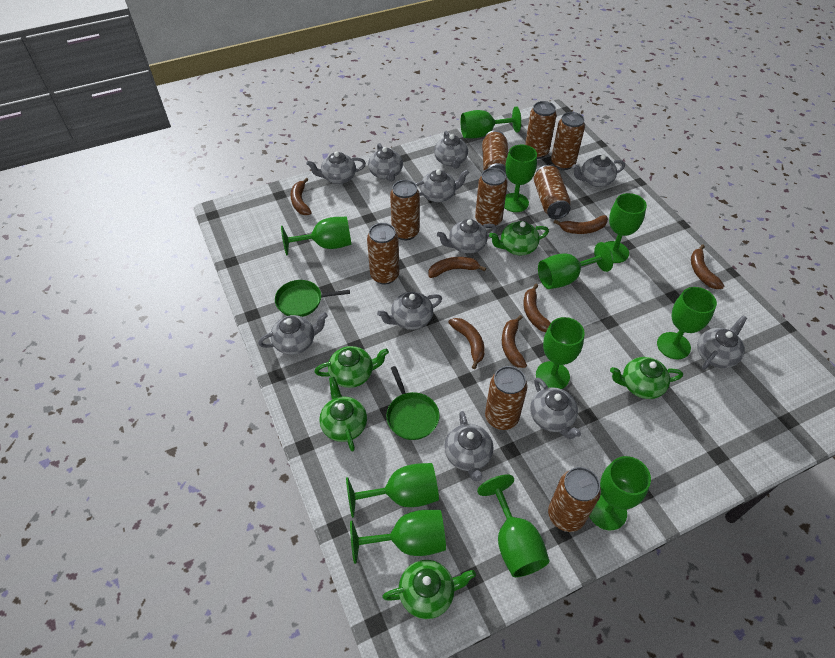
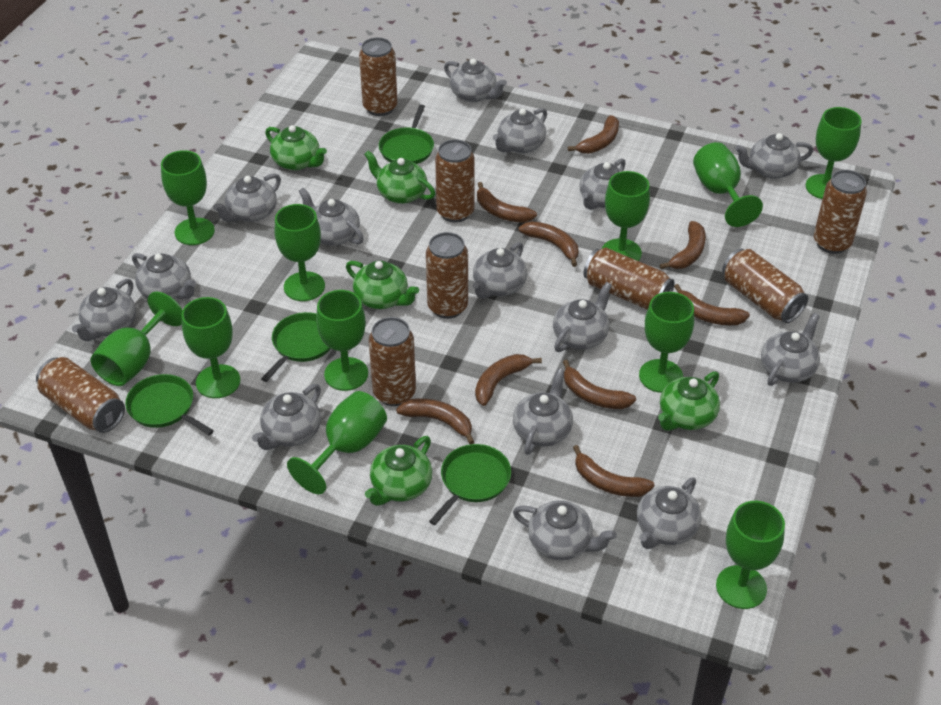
brown banana: [290,178,312,215] [429,257,486,278] [448,318,485,369] [502,315,527,368] [523,284,551,332] [553,215,608,234] [691,244,724,289] = 7 -> [396,398,474,444] [475,354,542,406] [477,182,537,223] [519,221,578,267] [563,360,636,409] [568,115,619,154] [573,445,654,497] [660,221,706,269] [674,284,750,325] = 9
brown can: [367,223,399,285] [390,180,420,240] [475,168,508,228] [482,130,508,176] [485,366,527,430] [525,101,557,159] [534,165,571,219] [548,467,601,532] [551,112,585,170] = 9 -> [36,357,125,433] [359,38,398,116] [369,317,416,406] [426,232,468,319] [435,140,475,222] [583,247,674,310] [722,248,808,323] [814,170,867,254] = 8
green pan: [275,280,350,317] [386,366,440,440] = 2 -> [125,374,214,435] [261,312,331,382] [379,105,434,164] [429,444,511,525] = 4
grey teapot: [258,312,328,355] [306,151,366,184] [368,143,403,182] [377,292,442,330] [416,170,469,202] [434,131,468,169] [437,219,497,254] [444,411,493,481] [530,378,581,439] [572,154,625,187] [697,316,747,369] = 11 -> [72,279,136,341] [132,253,196,299] [213,173,281,222] [252,384,321,450] [299,188,364,246] [444,59,507,102] [473,242,527,299] [493,108,547,153] [513,369,573,455] [513,500,616,560] [553,282,612,352] [580,158,626,209] [637,477,701,549] [735,133,813,179] [761,313,820,386] = 15

